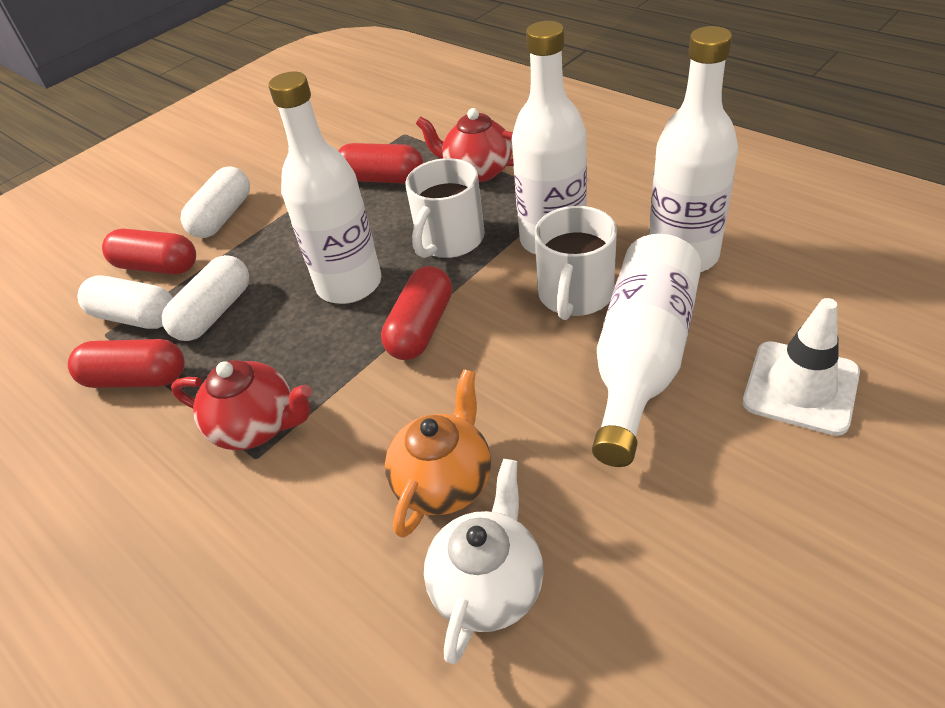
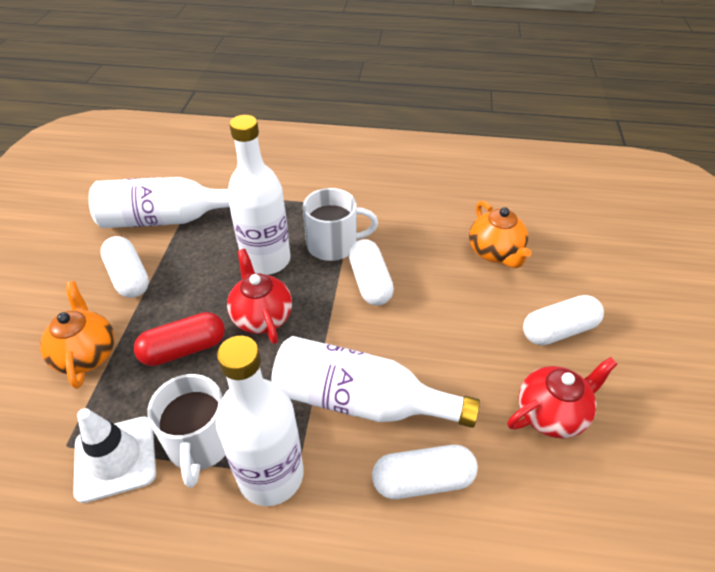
orange teapot: [385,369,491,538] = 1 -> [40,281,115,389] [469,200,532,268] = 2
red capsule: [68,339,185,388] [102,229,196,275] [338,143,423,183] [381,266,452,360] = 4 -> [134,312,225,366] = 1
white capsule: [77,276,173,329] [162,255,249,341] [181,166,250,238] = 3 -> [101,236,149,298] [349,239,394,306] [372,445,478,499] [523,295,604,345] = 4
white teapot: [424,459,544,664] = 1 -> none = 0

